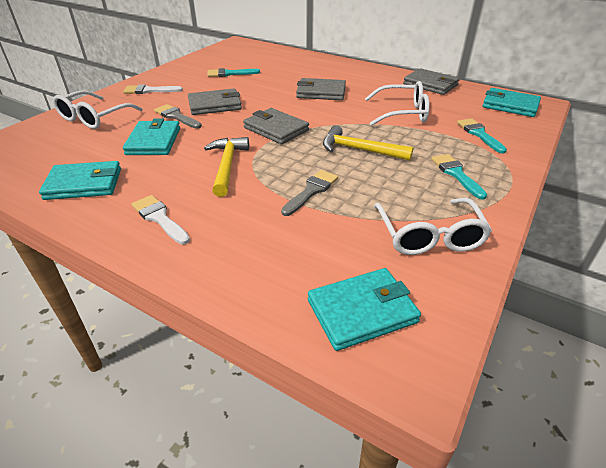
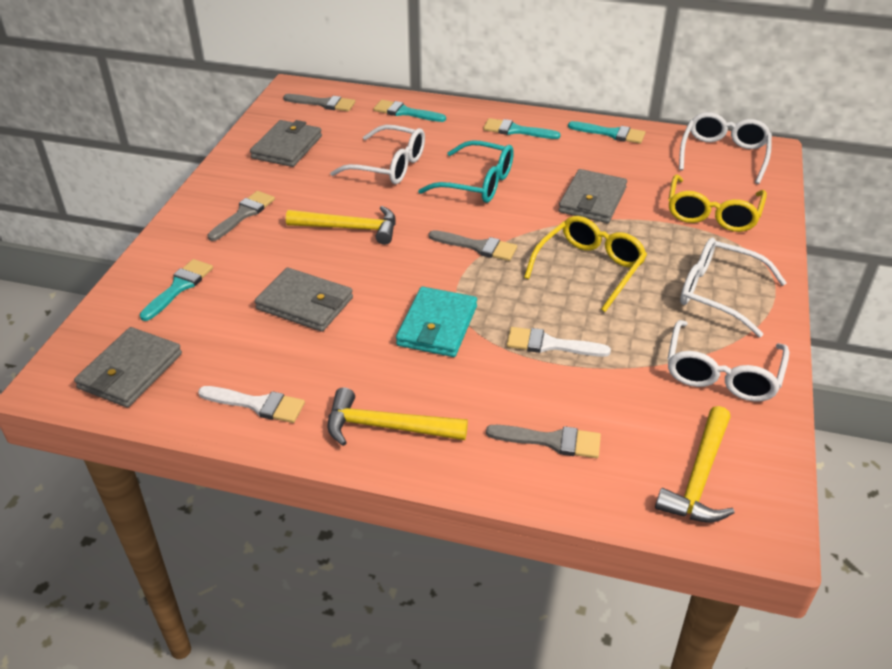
grey brush: [154,104,202,129] [281,170,338,216] = 2 -> [208,191,275,241] [283,94,355,111] [429,230,517,261] [486,425,601,458] = 4
turquoise brush: [207,68,260,77] [431,154,487,200] [457,118,507,154] = 3 -> [139,259,213,321] [374,100,446,122] [483,118,561,139] [568,121,645,144] = 4
turquoise glasses: none = 0 -> [418,140,514,203] = 1
turquoise wallet: [39,161,121,200] [123,118,180,155] [308,268,421,351] [482,88,541,117] = 4 -> [396,287,477,357] = 1
white glasses: [53,90,143,129] [365,81,430,126] [374,198,492,255] = 3 -> [330,125,425,184] [667,320,789,402] [679,112,772,184] [680,237,787,337] = 4
yellow glasses: none = 0 -> [524,216,647,312] [668,174,767,232] = 2
yellow hammer: [204,137,249,197] [323,125,413,161] = 2 -> [286,206,396,245] [327,387,468,446] [655,406,735,522] = 3

